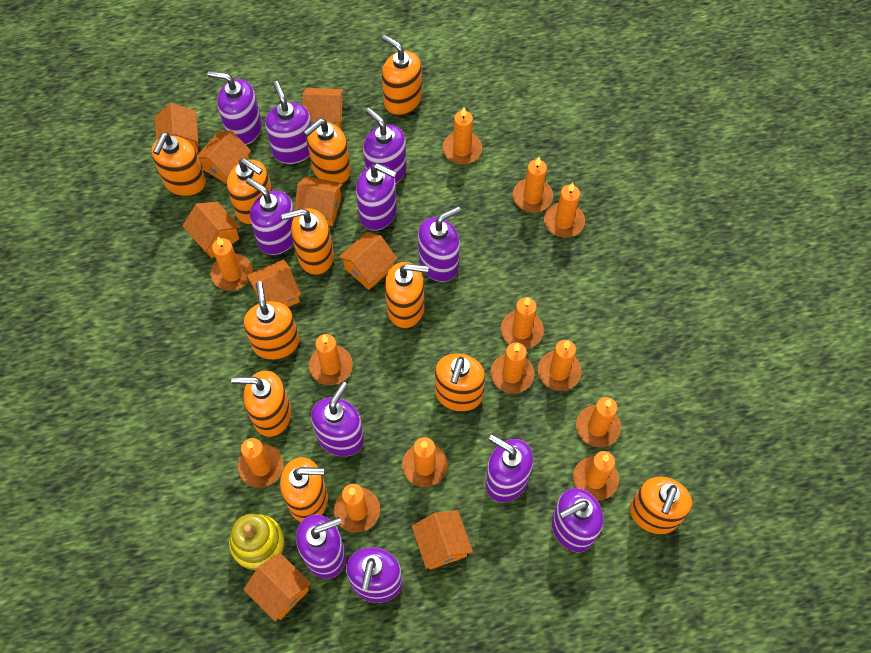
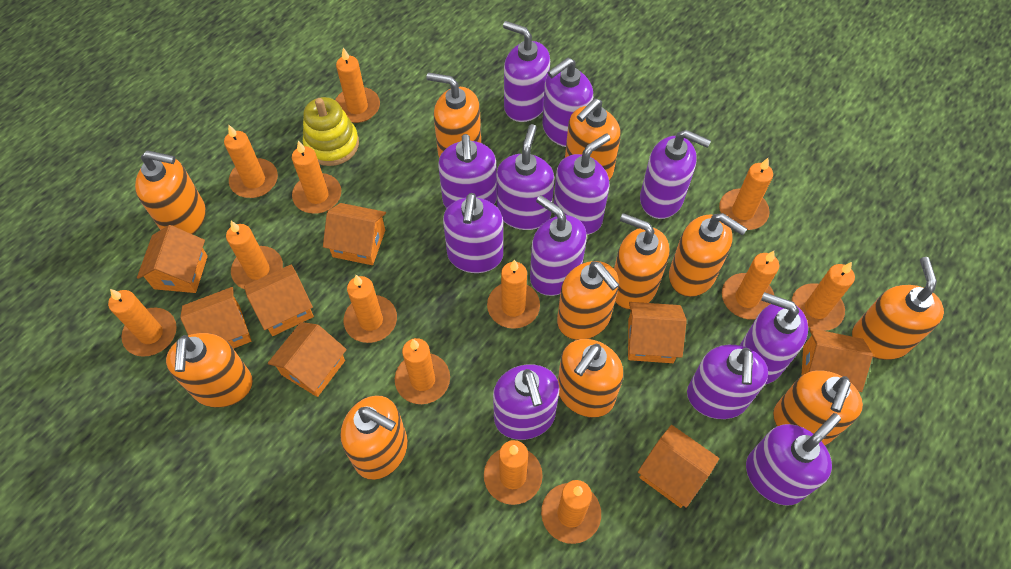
orange house: [155,103,199,153] [182,202,241,258] [197,130,251,184] [243,553,312,622] [247,259,301,307] [294,176,343,226] [303,88,344,129] [338,232,397,290] [412,510,473,570] = 9 -> [137,225,208,293] [180,287,251,349] [244,264,314,336] [268,322,347,397] [323,203,386,265] [628,302,687,363] [638,425,719,508] [801,328,873,392] = 8
purple soap dispenser: [208,71,262,145] [246,178,294,255] [265,81,311,164] [296,515,346,579] [311,382,364,456] [346,547,403,603] [356,163,397,230] [363,108,407,184] [418,206,461,282] [485,434,533,503] [551,488,603,552] = 11 -> [438,134,497,208] [443,193,503,273] [493,364,560,440] [496,124,554,230] [503,21,550,122] [530,195,587,296] [542,58,593,147] [554,133,611,235] [640,130,711,219] [687,345,768,419] [739,292,808,384] [746,413,841,506] = 12

